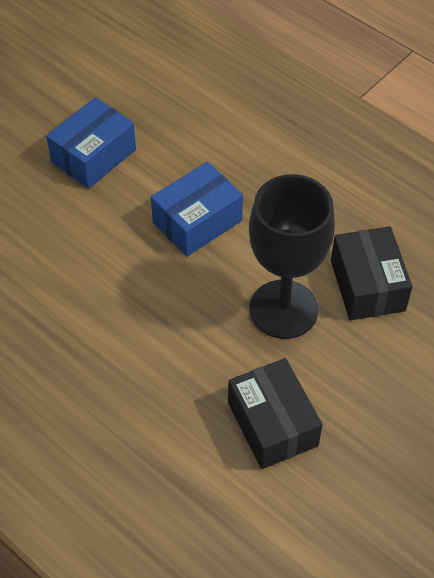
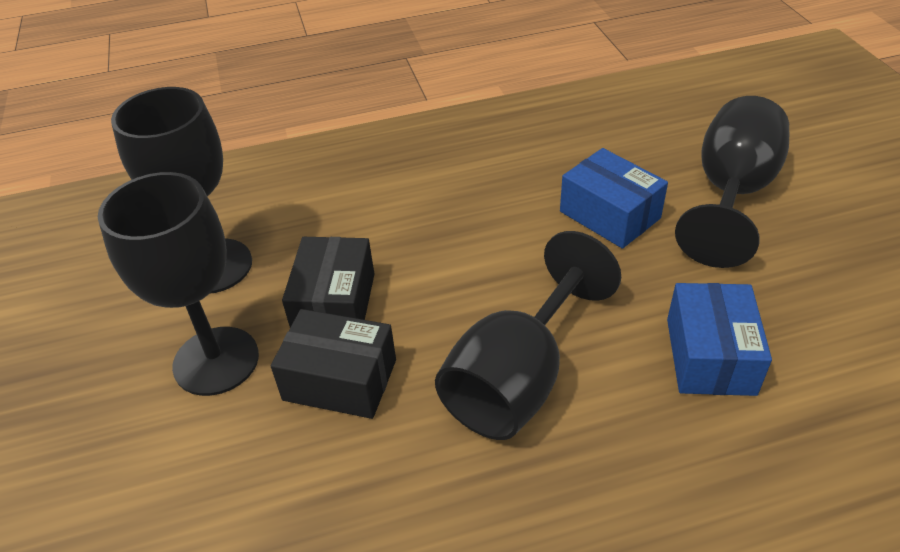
black goblet: [249,174,335,339] = 1 -> [98,172,259,396] [111,87,252,294] [435,231,621,440] [675,96,789,268] = 4

